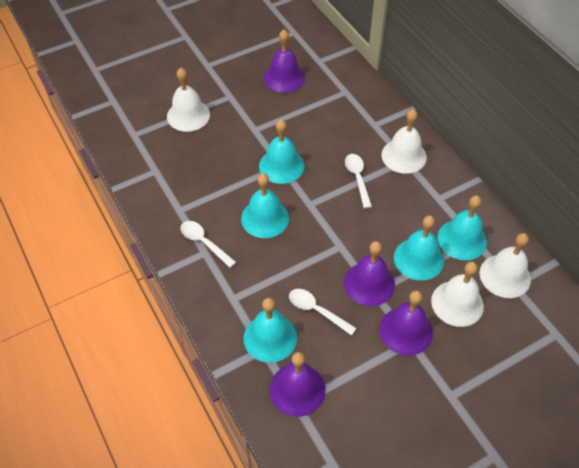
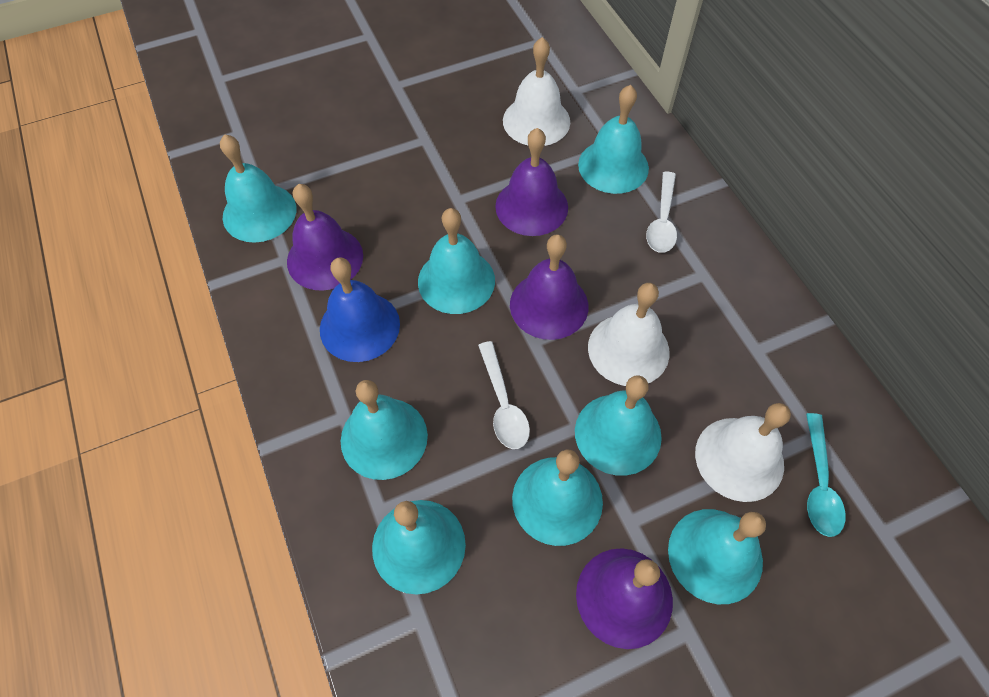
blue bell: none = 0 -> [320,257,400,362] = 1
turquoise bell: [241,173,289,238] [243,298,297,363] [259,119,304,184] [394,216,444,281] [437,195,487,260] = 5 -> [220,134,296,243] [341,380,428,480] [372,500,466,595] [418,208,495,314] [512,449,603,546] [575,375,662,476] [578,85,649,194] [668,509,766,604] = 8
turquoise spoon: none = 0 -> [806,413,846,537] = 1
white bell: [167,68,210,132] [381,109,427,174] [431,262,484,327] [480,233,531,298] = 4 -> [503,37,570,146] [588,283,670,386] [695,403,791,502] = 3
white spoon: [181,221,236,268] [289,289,357,336] [345,154,372,208] = 3 -> [478,341,530,449] [646,171,677,253] = 2

